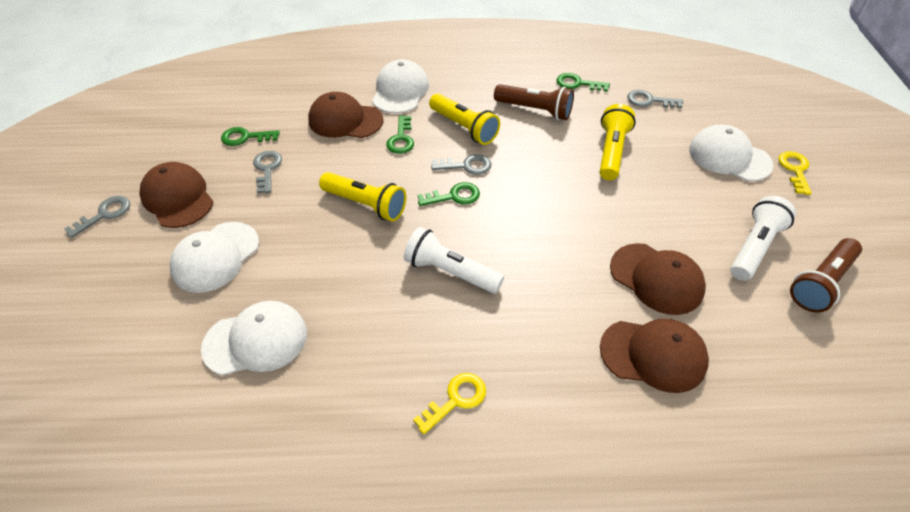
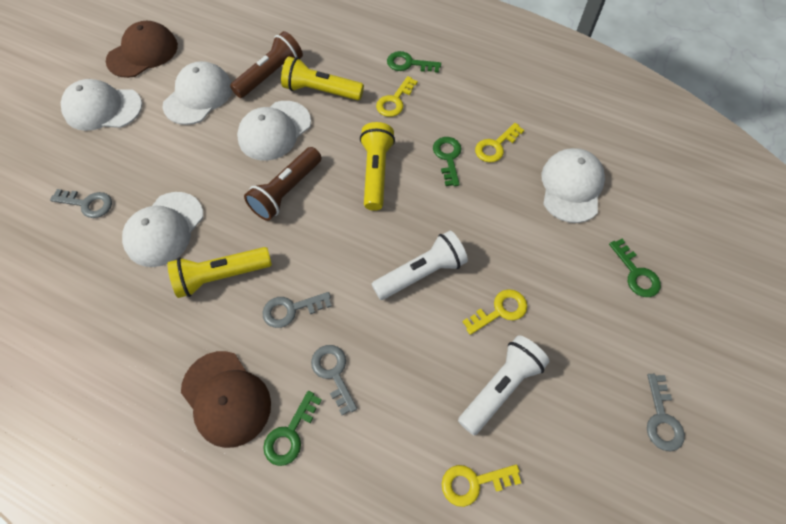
brown cap: [140,162,213,228] [308,92,384,138] [600,319,709,393] [610,243,706,315] = 4 -> [106,21,178,78] [181,351,271,448] = 2
white cap: [170,222,259,293] [201,301,307,376] [372,59,429,113] [689,124,774,181] = 4 -> [60,79,142,131] [122,192,203,267] [162,61,232,125] [237,101,311,161] [541,148,605,223] = 5
yellow key: [413,373,486,434] [778,151,812,195] = 2 -> [376,76,418,117] [442,464,521,507] [462,289,527,335] [475,123,524,162] = 4

